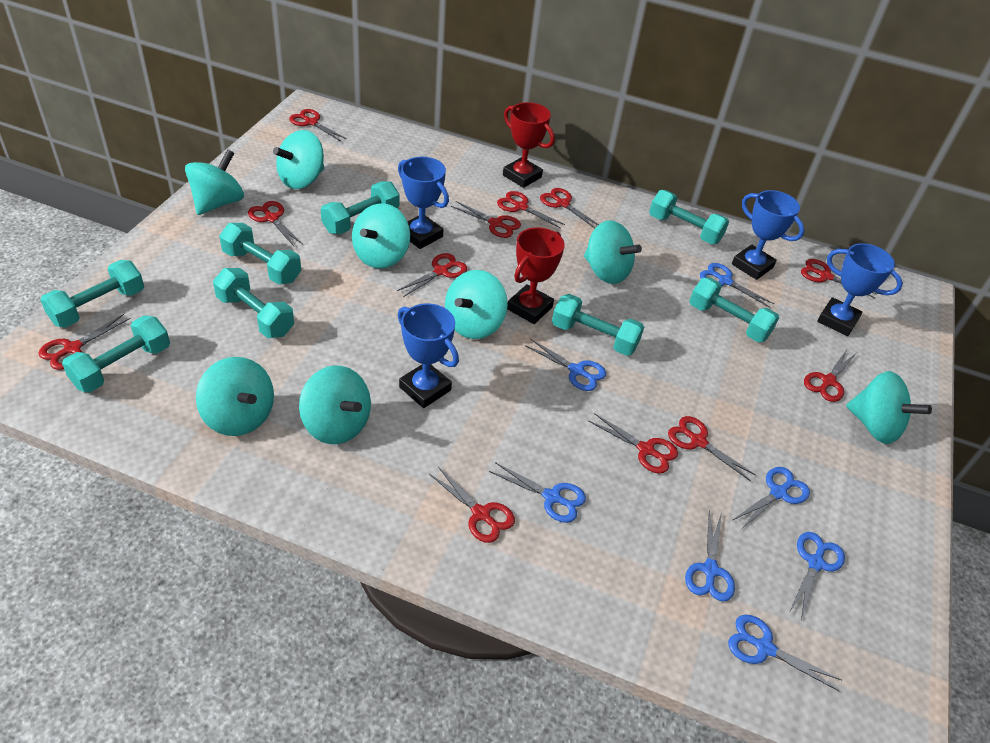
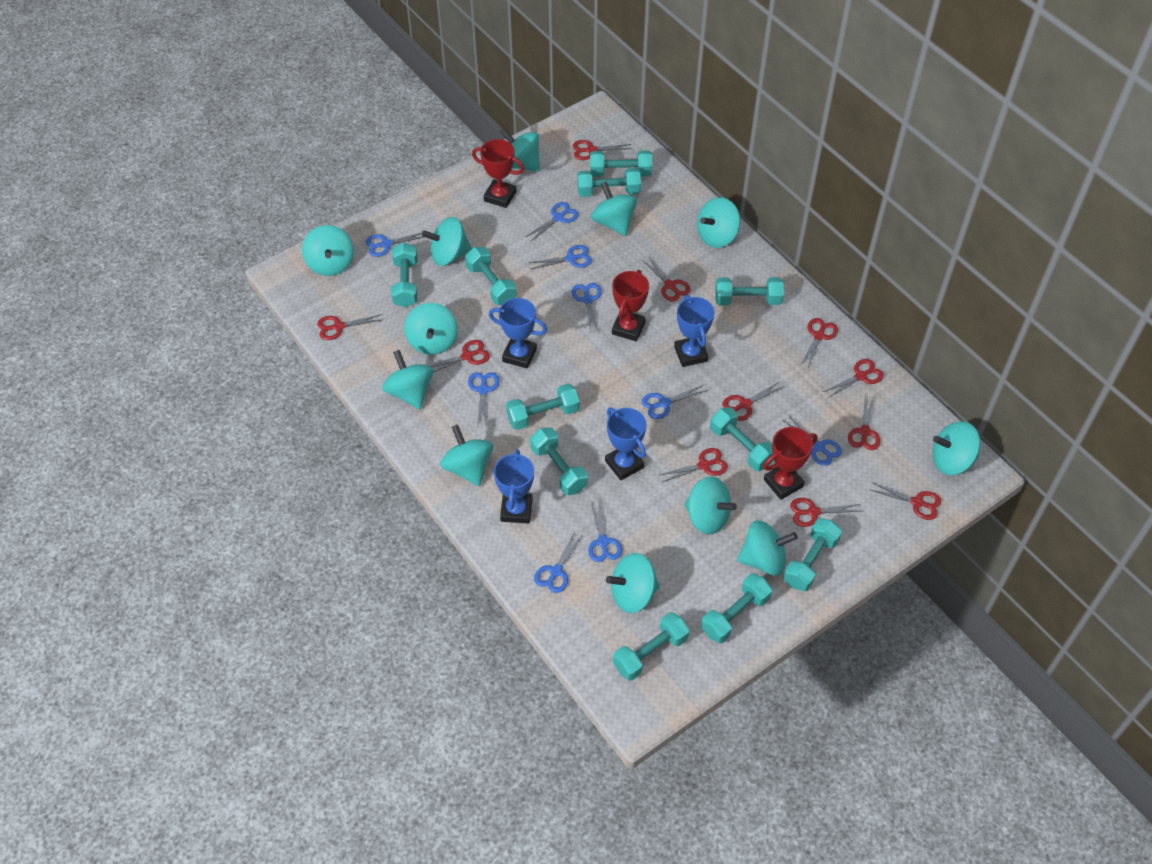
blue scissors: [489,462,586,523] [524,339,606,391] [685,510,735,601] [700,263,774,308] [728,615,842,691] [733,467,810,529] [789,532,845,620] = 7 -> [366,233,424,257] [468,372,499,425] [526,202,579,241] [530,245,592,269] [534,532,583,593] [572,283,601,333] [588,501,622,562] [642,385,708,419] [783,415,842,466] = 9
red scissors: [38,314,131,370] [248,201,302,246] [289,109,347,141] [397,253,467,297] [429,467,515,543] [451,201,521,238] [497,191,565,228] [540,188,599,228] [589,413,678,474] [668,416,756,481] [801,259,877,298] [804,348,857,402] = 12 -> [317,314,382,340] [430,340,490,372] [573,140,632,160] [642,256,691,301] [660,448,728,482] [722,381,785,421] [790,498,860,527] [800,318,838,367] [823,359,884,398] [848,394,880,450] [869,482,941,520] = 11
red trophy: [503,102,555,188] [507,227,565,324] = 2 -> [472,139,524,208] [612,270,649,341] [763,427,818,500] = 3
turquoise dumbbell: [40,260,144,328] [62,315,170,392] [213,268,294,338] [219,223,301,284] [321,181,400,234] [552,294,644,356] [649,190,729,244] [689,277,779,342] = 8 -> [391,243,418,307] [465,247,517,305] [506,384,579,430] [530,427,588,495] [577,168,641,197] [590,150,652,177] [613,612,689,681] [701,574,772,643] [710,407,774,471] [715,277,784,305] [783,518,842,591] = 11
turquoise spinning top: [185,149,244,215] [196,357,274,436] [273,130,324,189] [299,365,371,444] [352,203,410,269] [445,270,508,339] [584,220,642,284] [846,371,932,444] = 8 -> [302,225,354,276] [382,350,433,409] [404,303,458,355] [422,217,472,266] [440,425,493,486] [500,128,540,172] [591,182,637,236] [606,553,660,613] [684,476,737,534] [697,197,740,248] [737,520,797,576] [932,421,981,475] = 12

